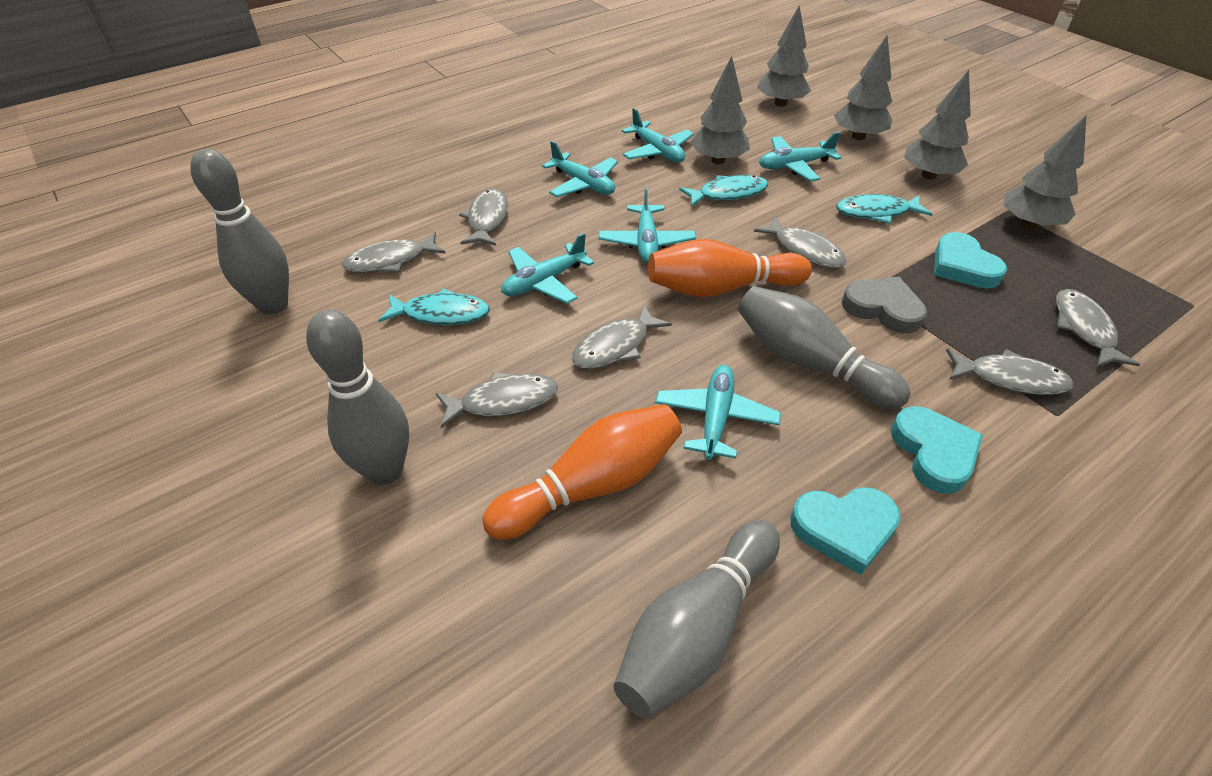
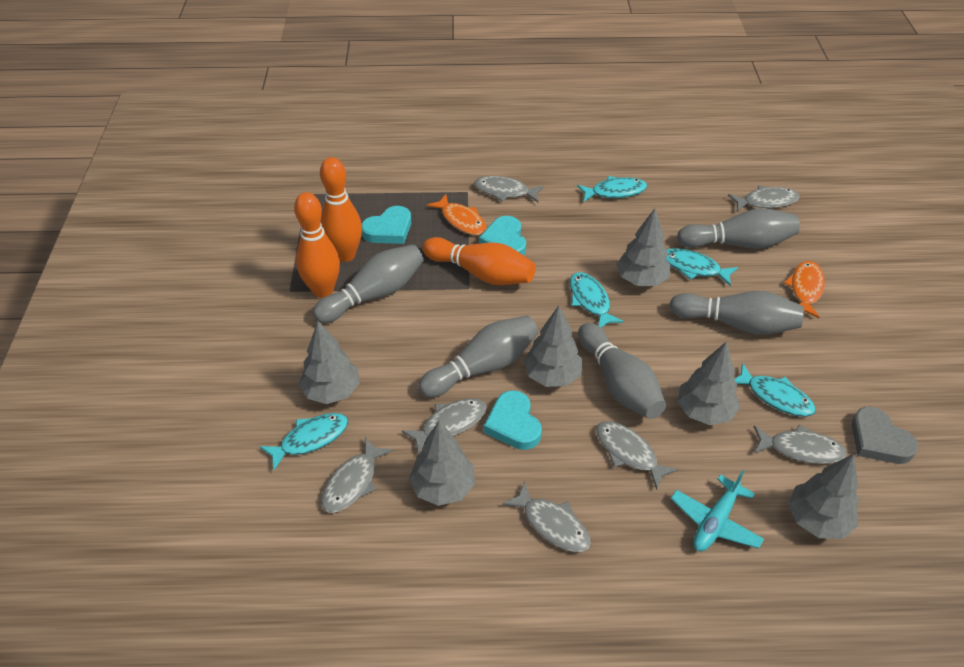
grey bowling pin: [190,149,289,315] [306,310,409,485] [614,520,780,719] [738,286,911,409] = 4 -> [313,244,424,323] [418,316,538,398] [578,323,666,419] [669,291,804,335] [677,208,800,249] = 5
grey tree: [690,56,750,164] [757,6,811,107] [834,36,893,140] [904,70,971,180] [1004,115,1087,229] = 5 -> [299,321,360,404] [409,420,475,506] [523,305,583,387] [616,208,670,286] [677,341,740,425] [788,454,859,539] = 6
orange bowling pin: [482,404,682,540] [648,239,812,297] = 2 -> [294,192,340,298] [320,157,362,262] [423,237,536,285] = 3
orange fish: none = 0 -> [427,194,487,235] [784,261,825,318] = 2
turquoise fish: [378,288,490,325] [679,175,768,207] [837,194,932,224] = 3 -> [259,413,348,471] [570,272,624,328] [577,176,647,202] [666,248,738,286] [734,363,816,417] = 5
turquoise plane: [501,233,594,304] [542,141,618,197] [599,186,696,263] [622,108,694,163] [655,365,781,460] [759,132,841,181] = 6 -> [671,470,764,551] = 1

